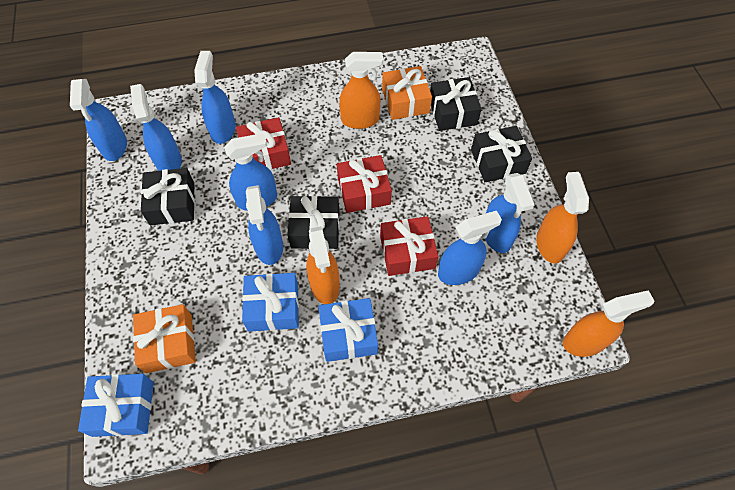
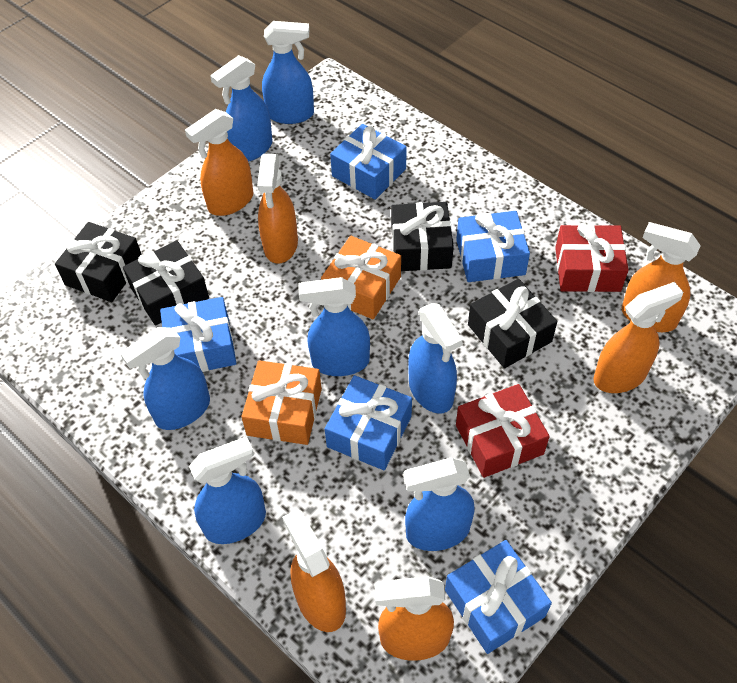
blue gift: [78,374,154,437] [242,273,299,332] [318,298,378,362] = 3 -> [160,297,237,372] [325,375,412,470] [330,124,407,200] [445,540,552,654] [456,211,530,282] = 5
orange spray bottle: [306,226,340,304] [339,52,383,129] [536,172,589,264] [563,290,654,357] = 4 -> [185,109,254,216] [257,154,298,264] [282,509,346,632] [374,576,454,661] [593,282,683,393] [622,222,701,332] = 6
red gift: [236,117,291,170] [337,155,392,213] [380,216,438,276] = 3 -> [456,384,550,478] [555,223,629,292] = 2

